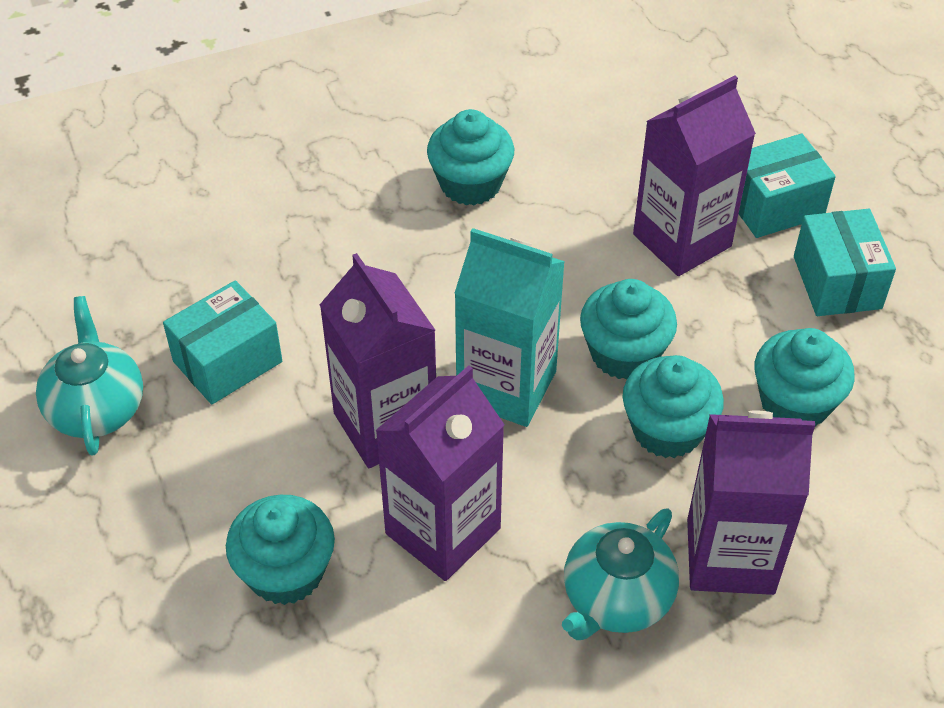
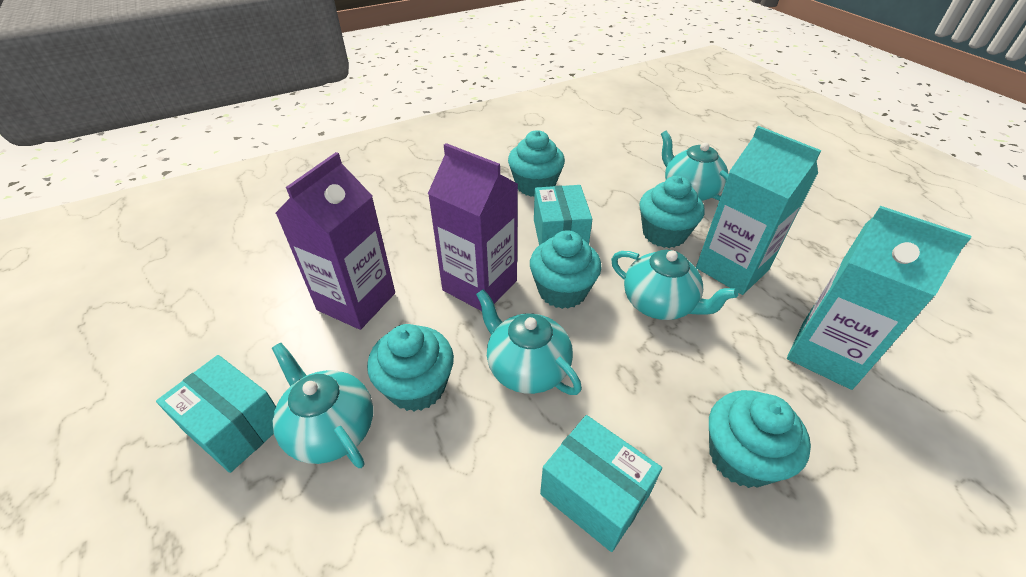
purple carton: [320,253,436,468] [375,365,504,581] [633,75,756,276] [687,410,815,595] = 4 -> [276,152,395,330] [428,143,518,311] = 2
turquoise carton: [454,228,565,427] = 1 -> [696,126,822,295] [787,206,971,390] = 2
turquoise teapot: [36,296,143,456] [562,508,679,640] = 2 -> [272,343,373,468] [476,289,582,395] [611,250,738,320] [661,131,729,201] = 4

